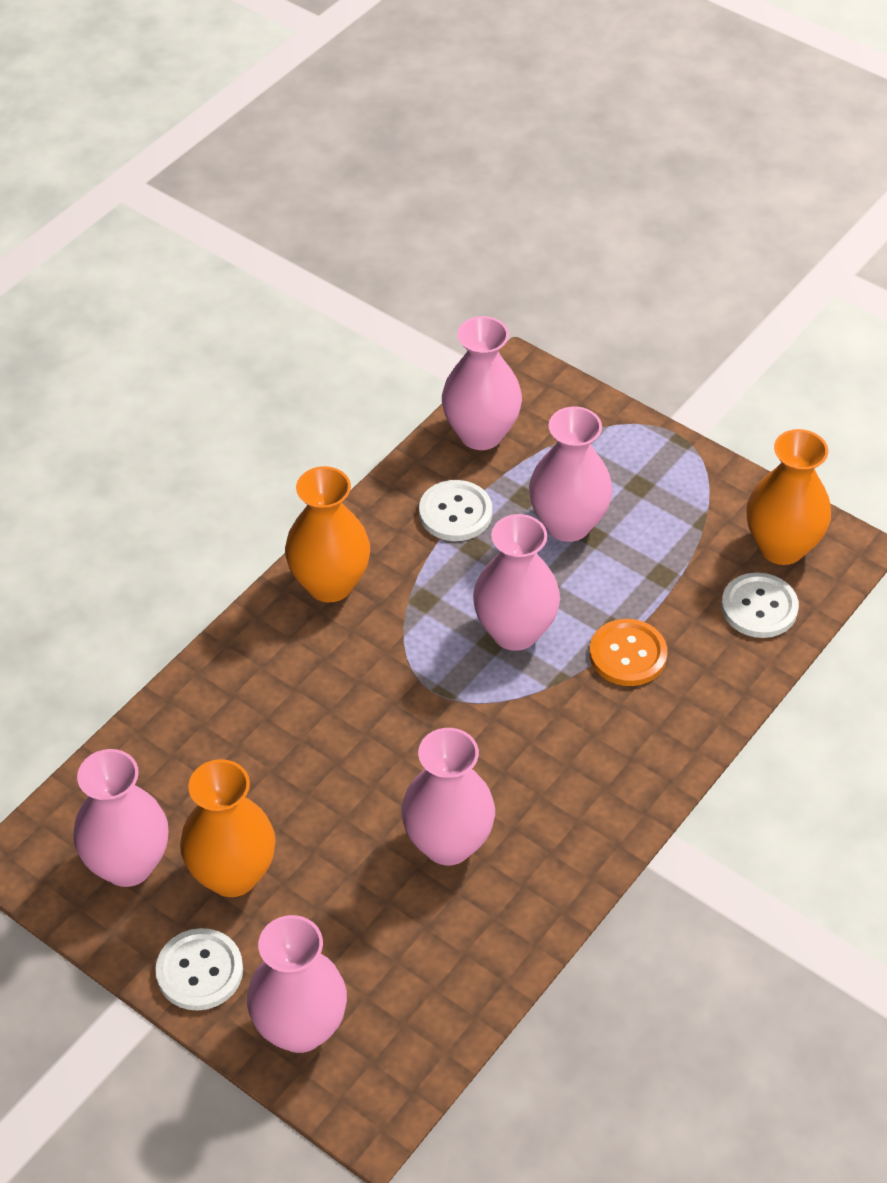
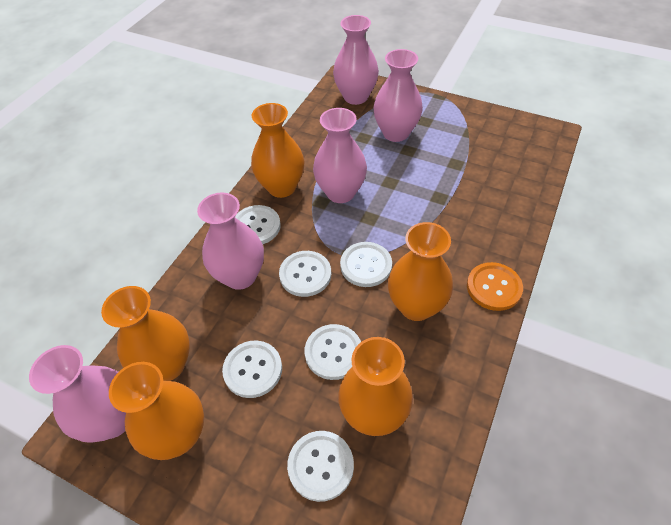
orange vase: [180,759,276,897] [285,466,370,602] [747,429,831,565] = 3 -> [101,286,190,381] [109,362,204,460] [251,103,304,198] [338,337,413,436] [388,222,453,321] = 5
pink vase: [73,749,168,887] [247,915,347,1053] [401,728,495,865] [442,316,522,450] [473,514,560,651] [529,406,613,542] = 6 -> [29,345,126,443] [197,193,264,290] [313,108,367,203] [333,15,379,105] [373,49,423,142] = 5
white button: [156,928,243,1011] [419,480,492,541] [721,572,799,638] = 3 -> [222,341,282,398] [235,205,281,244] [279,251,331,297] [287,431,354,502] [305,324,361,380] [340,242,392,287] = 6

